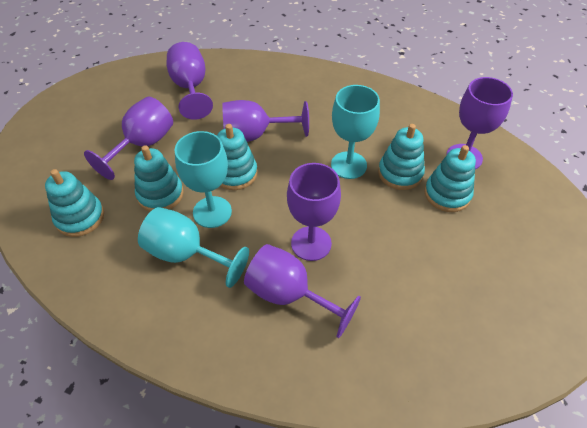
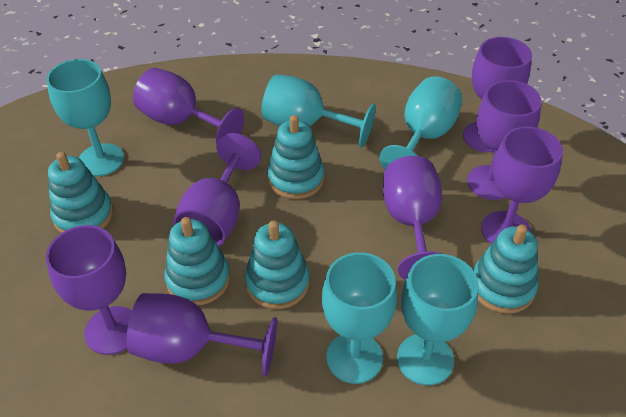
purple goblet: [84,97,173,180] [167,42,213,120] [222,100,309,142] [244,244,361,338] [287,163,341,261] [446,77,513,169] = 6 -> [46,225,132,355] [126,293,277,376] [133,68,244,145] [173,133,261,247] [383,156,443,280] [463,37,532,152] [467,80,542,200] [481,127,563,244] = 8
turquoise goblet: [138,207,249,288] [175,131,232,228] [331,85,380,179] = 3 -> [47,59,124,176] [261,74,376,148] [322,252,397,384] [379,76,462,170] [397,254,479,385] = 5

